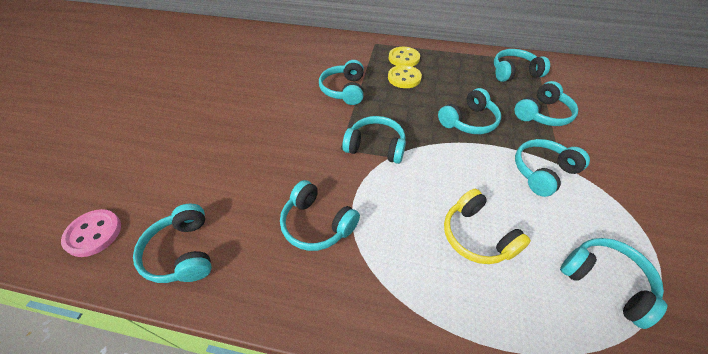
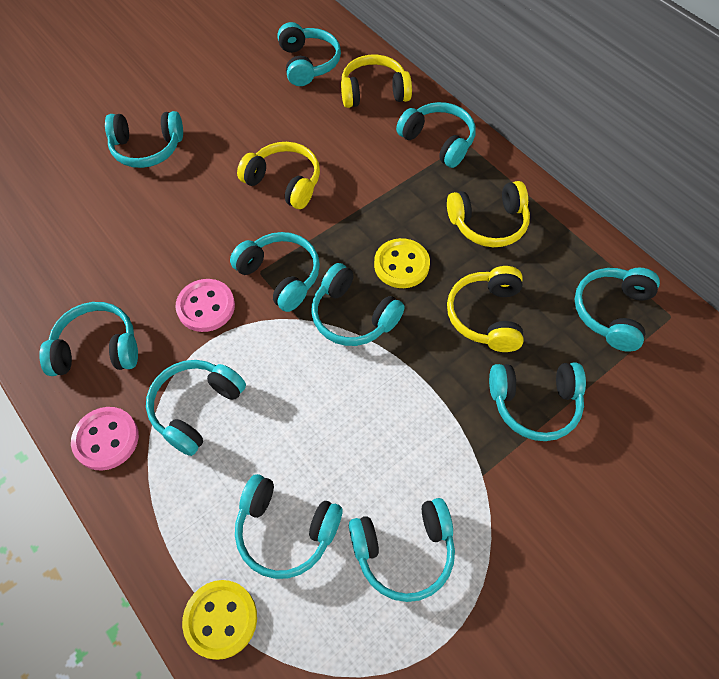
pink button: [61,209,121,257] = 1 -> [71,407,139,471] [175,279,235,332] = 2
turquoise headphones: [133,203,212,283] [280,180,360,251] [319,60,364,105] [342,116,406,164] [438,88,501,134] [494,49,550,82] [514,81,578,126] [515,139,590,197] [560,238,667,329] = 9 -> [39,302,138,376] [105,111,183,168] [146,360,246,456] [230,232,320,312] [235,474,342,579] [277,22,341,86] [311,263,405,346] [349,498,455,602] [396,102,476,168] [489,363,586,441] [574,267,660,352] = 11
yellow headphones: [444,189,531,264] = 1 -> [237,142,320,209] [341,55,412,108] [447,181,530,247] [447,266,523,352] = 4

